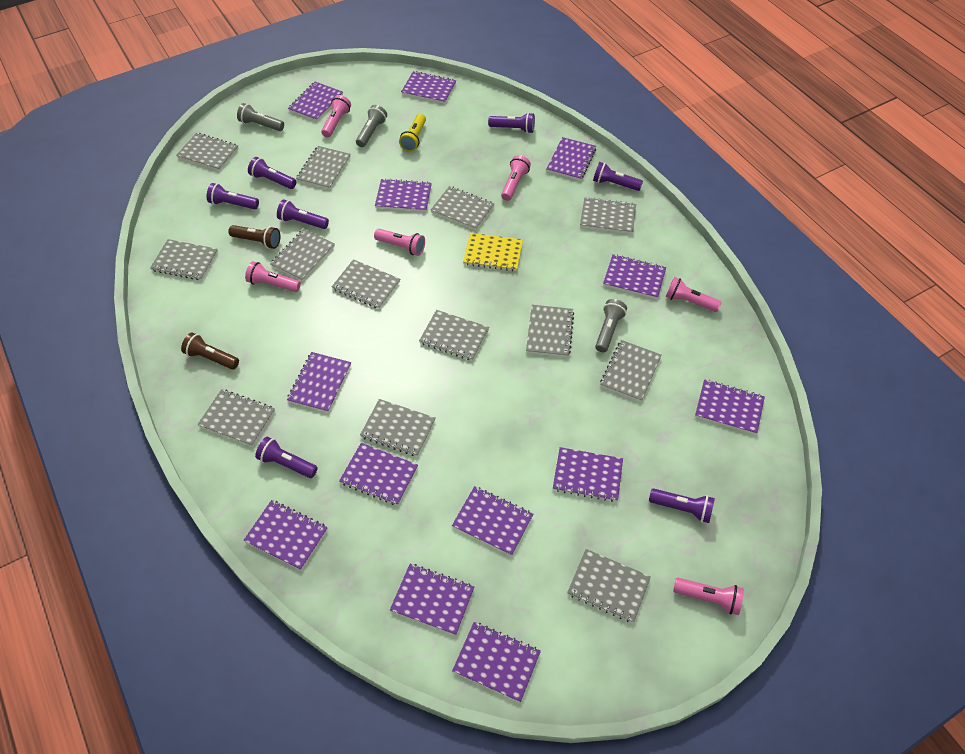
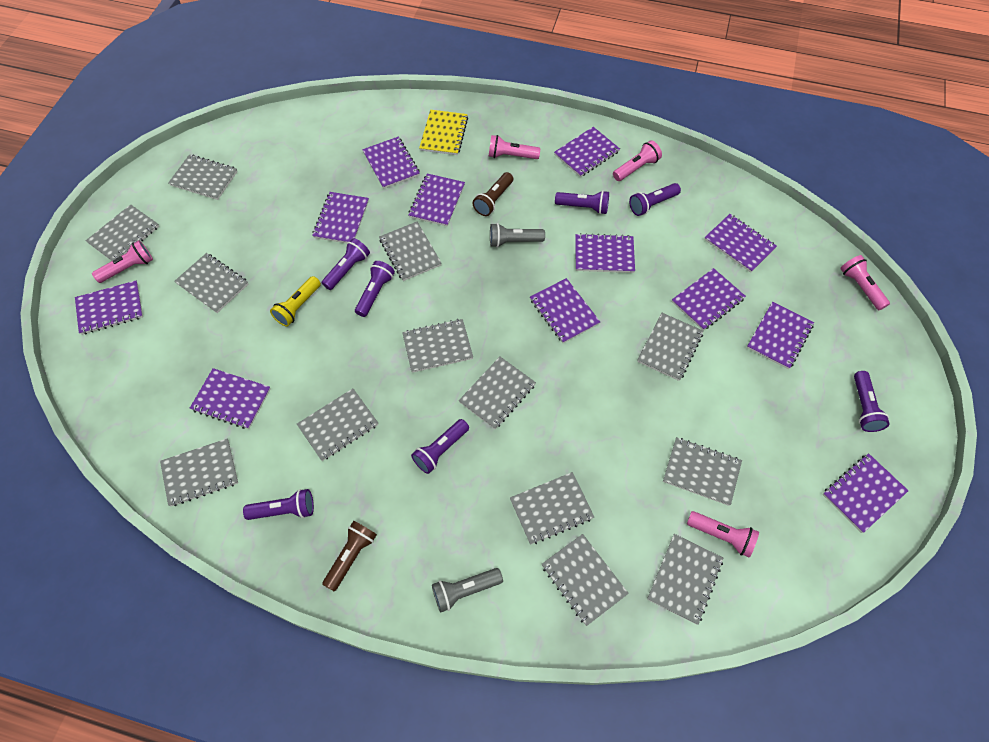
grey flashlight: [237,103,284,131] [356,105,387,147] [595,299,627,352] = 3 -> [432,568,503,612] [490,223,545,248] = 2
pink flashlight: [245,261,301,292] [321,95,351,137] [374,229,425,256] [501,155,531,201] [666,277,722,312] [673,578,744,615] = 6 -> [92,240,153,283] [489,135,540,159] [613,140,662,181] [687,511,759,558] [840,255,890,310] = 5
purple notebook: [244,500,328,570] [287,352,351,413] [288,82,343,121] [339,443,418,506] [375,178,432,212] [390,564,474,635] [401,71,456,104] [452,486,533,556] [452,622,541,702] [546,137,596,181] [553,447,623,502] [603,254,666,299] [695,379,765,435] = 13 -> [75,281,143,335] [190,368,271,429] [312,192,369,243] [362,137,420,189] [408,173,465,227] [530,278,600,343] [554,127,620,177] [575,233,635,273] [672,268,746,330] [704,214,777,273] [747,302,814,369] [823,453,909,533] = 12

